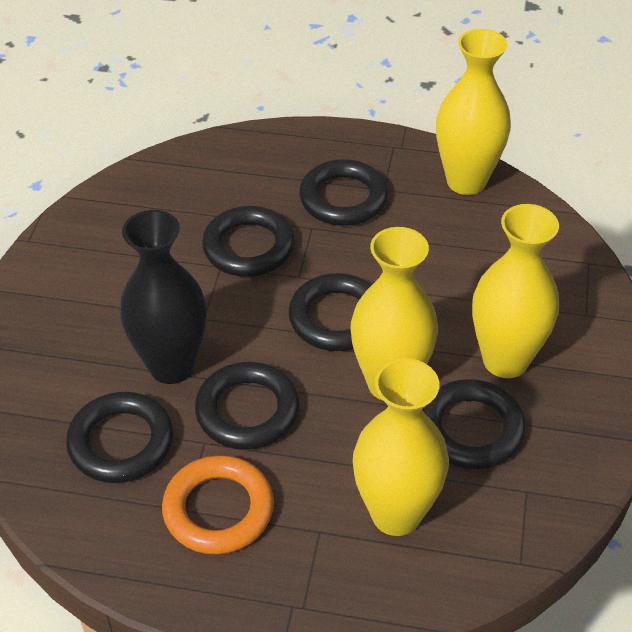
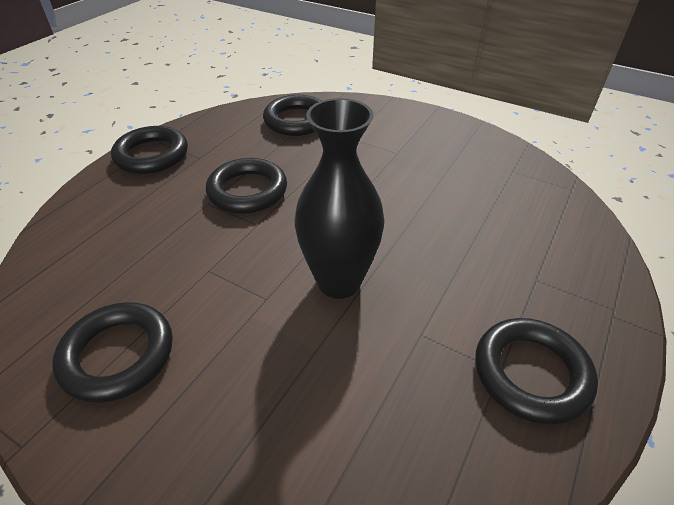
black ring: [66,392,173,483] [195,362,300,450] [202,206,295,277] [288,273,372,351] [299,159,388,226] [422,379,526,469] = 6 -> [52,302,173,403] [111,126,188,174] [206,158,287,214] [263,95,321,136] [475,318,598,425] = 5
orange ring: [162,455,274,555] = 1 -> none = 0
yellow vase: [351,227,438,401] [353,358,449,536] [436,29,511,195] [472,204,559,378] = 4 -> none = 0

